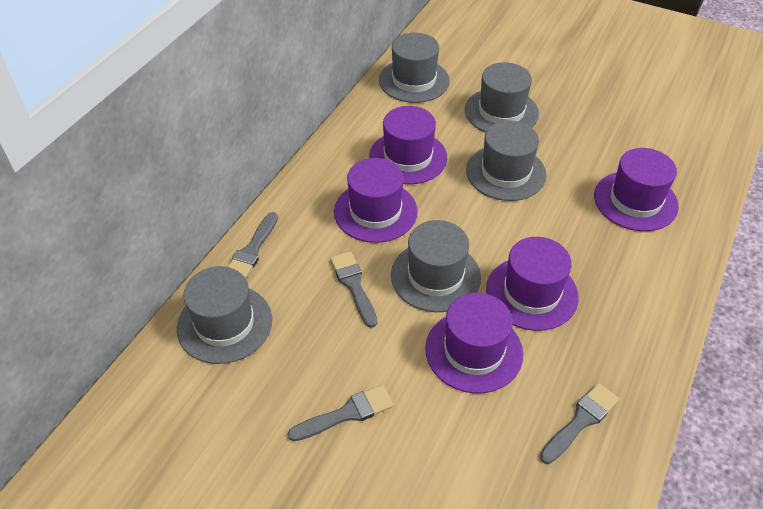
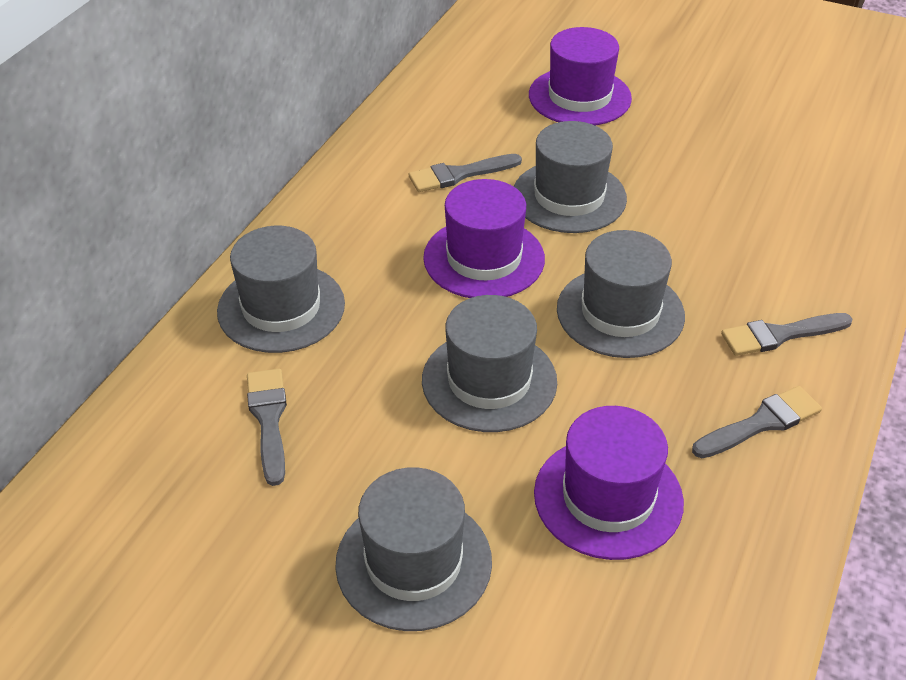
purple hat: [334,158,418,243] [369,106,447,184] [425,293,523,393] [486,237,579,331] [594,148,679,231] = 5 -> [423,179,545,298] [529,27,632,125] [534,406,684,560] = 3

